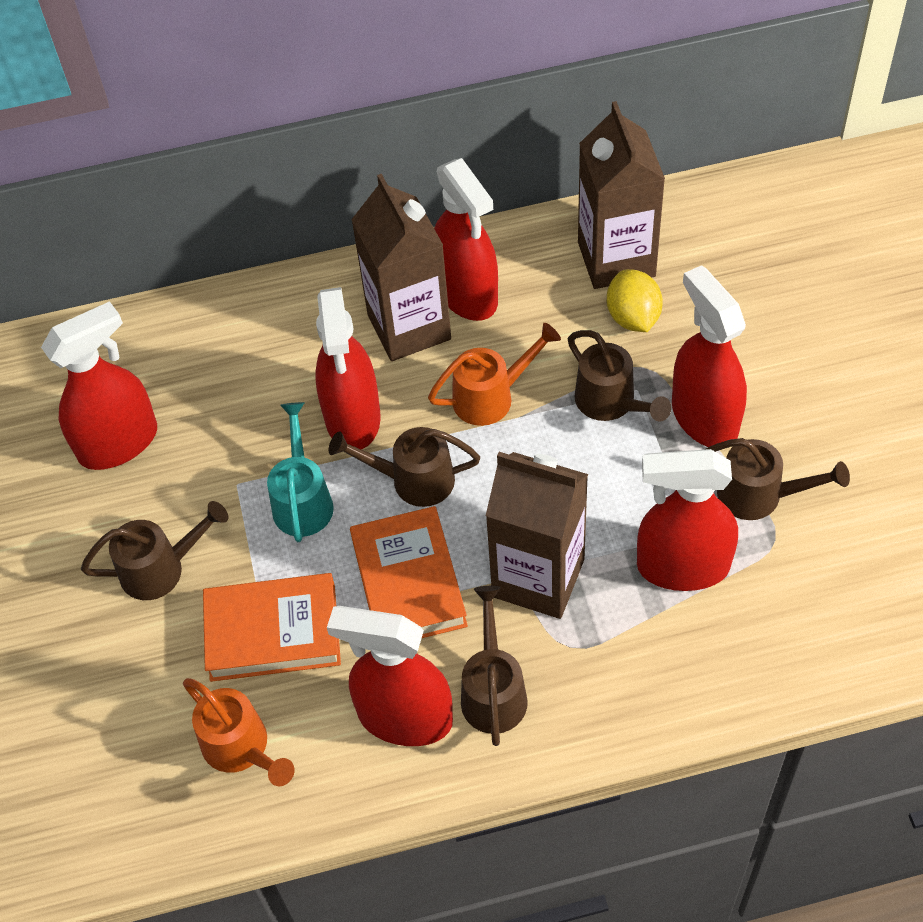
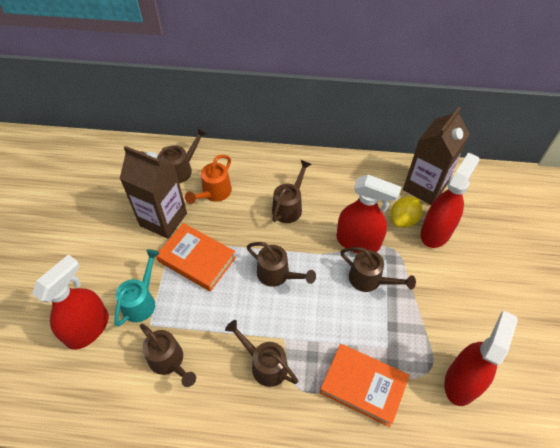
brown carton: [351,174,451,361] [486,452,588,619] [578,101,665,289] = 3 -> [120,146,187,239] [403,107,470,205] = 2
brown watering can: [81,501,228,600] [329,427,480,507] [461,586,528,746] [568,330,671,422] [706,438,850,520] = 5 -> [140,324,196,387] [157,127,208,183] [225,320,298,387] [247,242,316,287] [272,160,312,223] [340,247,416,292] = 6
orange watering can: [183,678,295,786] [428,323,561,426] = 2 -> [185,155,232,204] = 1
red spray bottle: [41,301,157,470] [315,287,381,449] [327,606,453,746] [434,158,498,321] [637,449,738,591] [672,265,747,447] = 6 -> [32,254,109,350] [336,175,402,253] [421,152,479,248] [444,311,518,406] = 4

